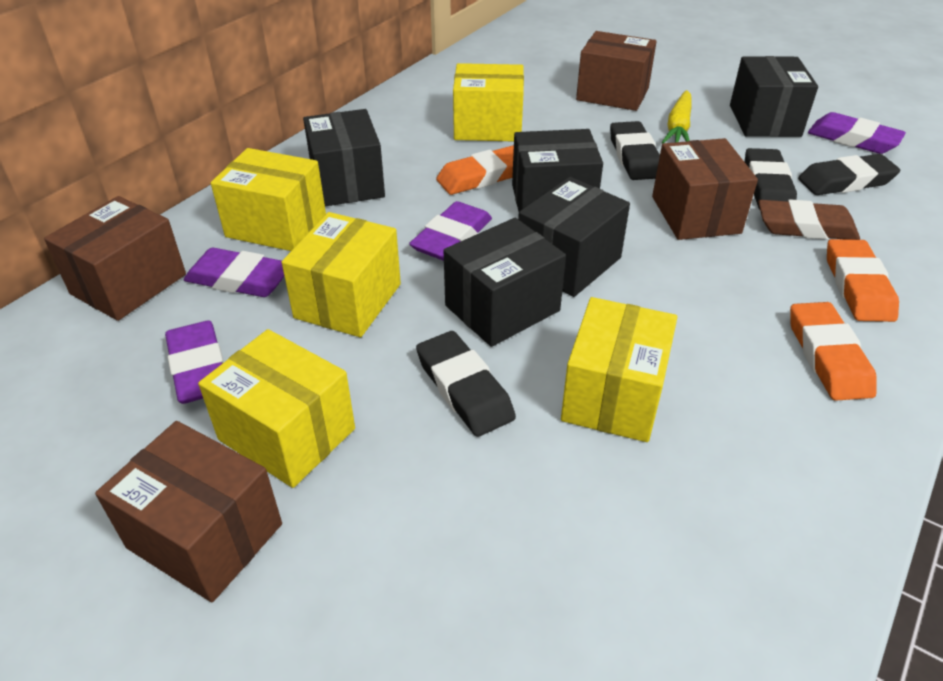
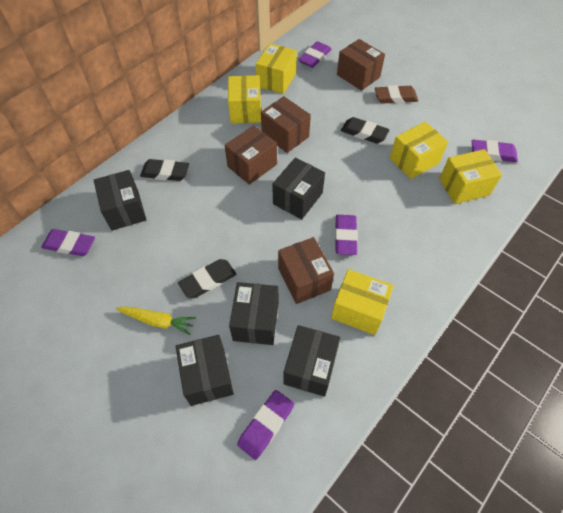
black eraser: [416,331,516,437] [610,121,660,180] [745,148,797,209] [798,154,901,195] = 4 -> [140,159,189,181] [178,259,236,298] [341,117,389,143] = 3
orange eraser: [436,145,514,195] [790,302,877,401] [827,239,899,322] = 3 -> none = 0
purple eraser: [165,320,224,404] [184,248,284,297] [409,201,492,261] [808,112,906,154] = 4 -> [41,229,95,256] [237,390,294,460] [298,41,331,68] [335,215,358,255] [472,140,518,162] = 5

